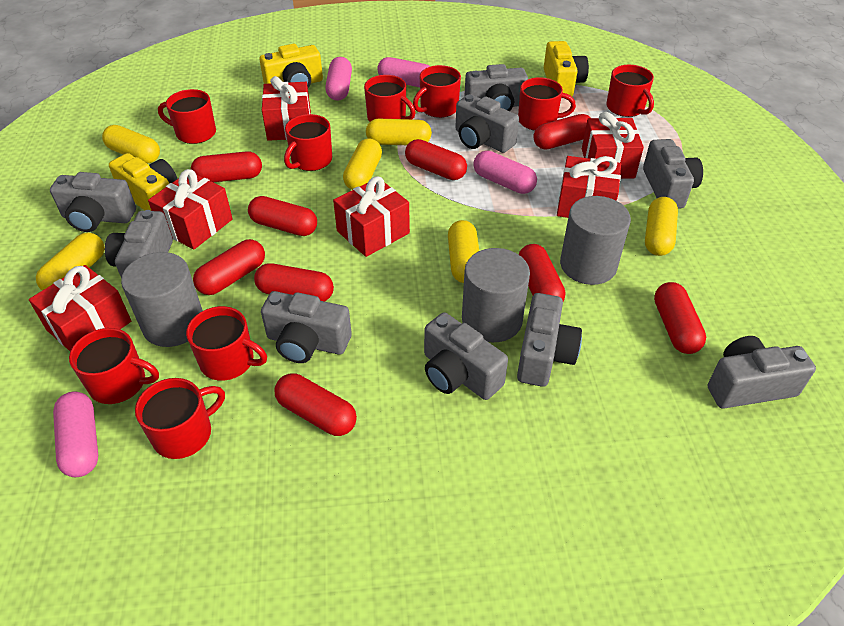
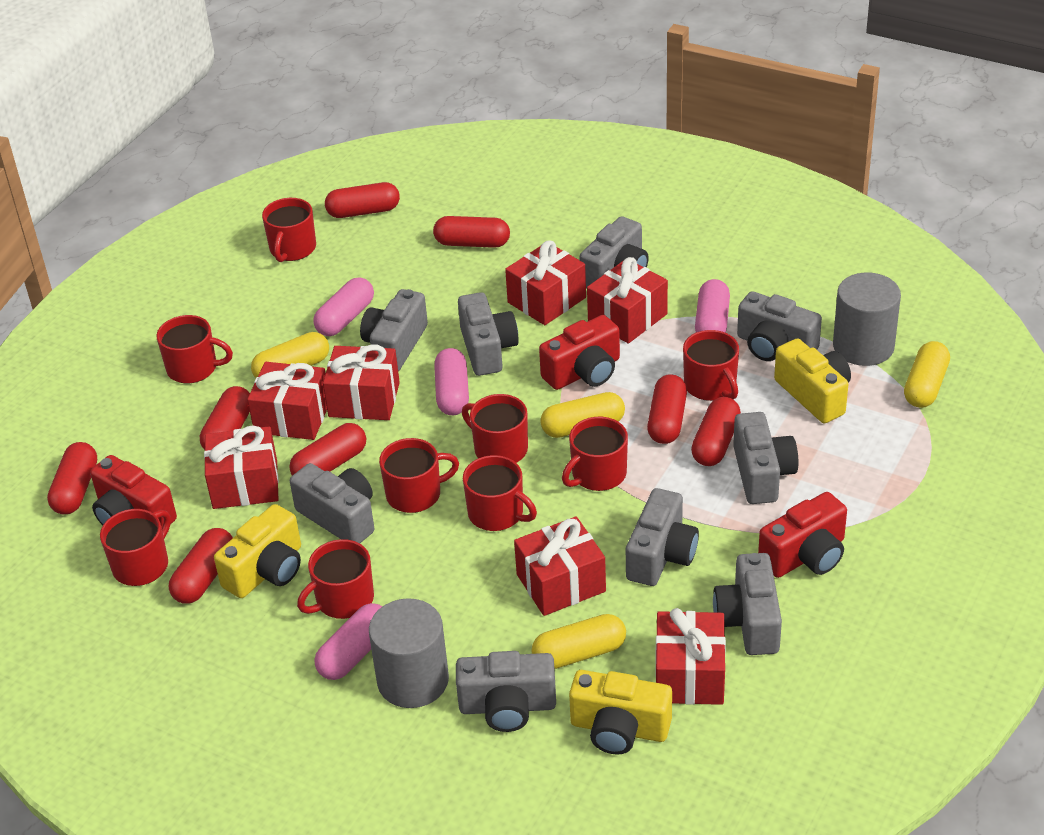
grey cylinder: [121,252,203,347] [462,248,530,342] [560,196,631,285] = 3 -> [369,598,449,708] [833,273,901,366] = 2
red camera: none = 0 -> [90,455,177,528] [539,315,620,390] [758,492,847,578] = 3
red capsule: [191,151,262,182] [193,239,265,295] [248,196,317,236] [254,263,334,302] [274,373,357,436] [405,139,467,180] [519,244,565,301] [534,114,591,150] [654,282,706,354] = 9 -> [47,442,97,514] [169,528,233,604] [200,386,250,450] [289,423,366,475] [325,182,400,218] [433,216,510,248] [647,374,687,444] [691,397,741,466] = 8
red gift: [29,265,131,351] [148,169,233,249] [262,76,311,141] [333,176,410,257] [557,156,621,218] [582,112,644,179] = 6 -> [204,426,279,509] [247,362,327,440] [323,345,400,420] [505,241,586,325] [514,516,606,616] [587,257,668,344] [656,608,726,705] = 7
yellow capsule: [36,233,105,290] [102,125,160,163] [343,138,382,190] [366,119,432,145] [448,220,479,283] [645,197,678,256] = 6 -> [251,332,329,378] [532,614,626,669] [540,392,625,438] [904,341,950,408] = 4

